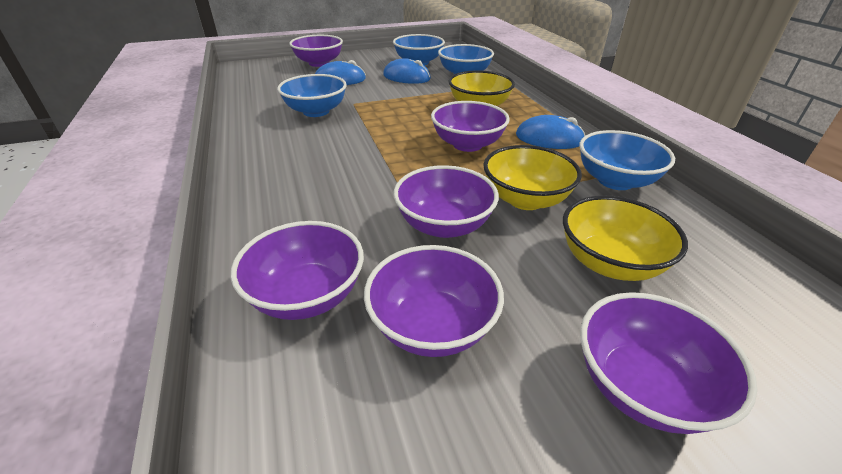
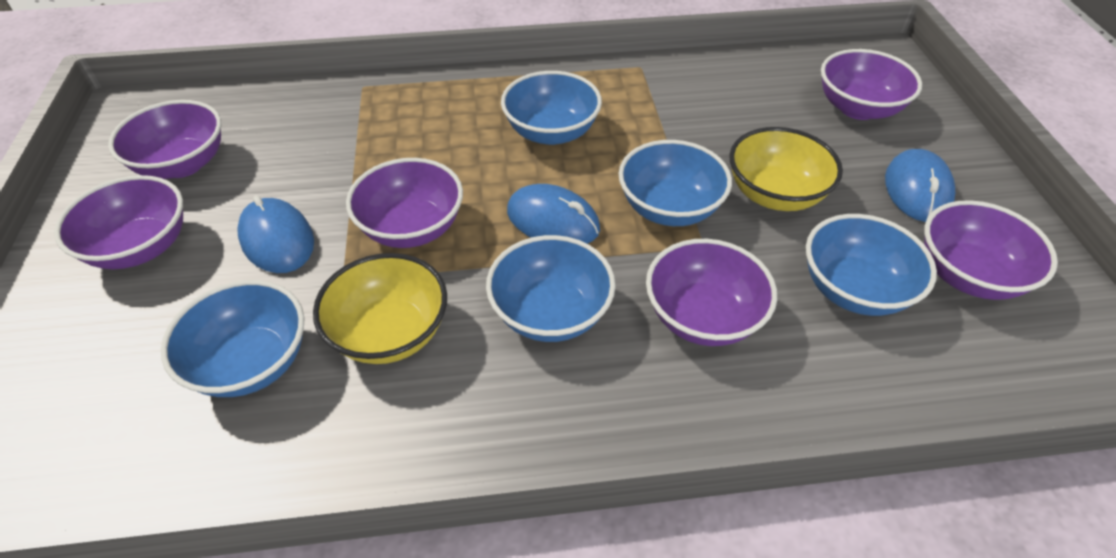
blue bowl: [277,74,347,117] [393,34,445,66] [438,44,494,74] [579,130,675,190] = 4 -> [161,280,304,397] [486,235,616,342] [501,71,602,145] [619,140,732,226] [806,214,937,316] = 5
yellow bowl: [448,70,515,106] [483,145,582,210] [563,195,688,281] = 3 -> [313,253,447,364] [730,127,843,211] = 2

